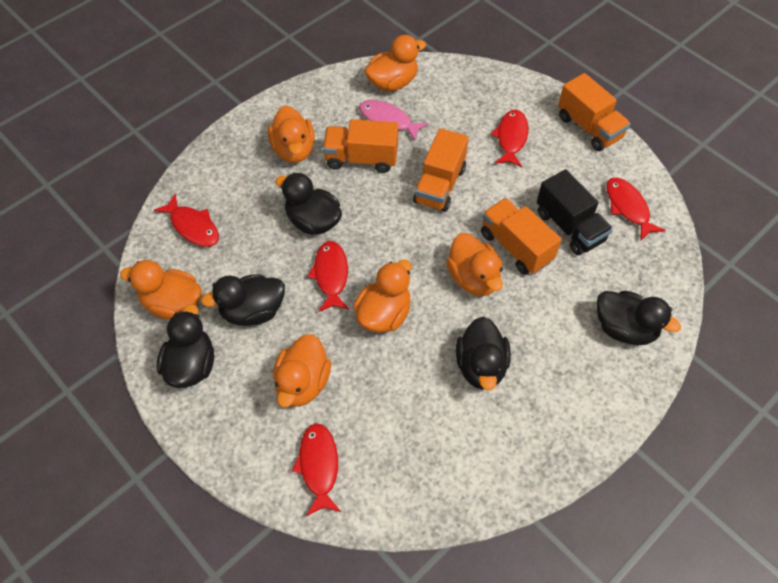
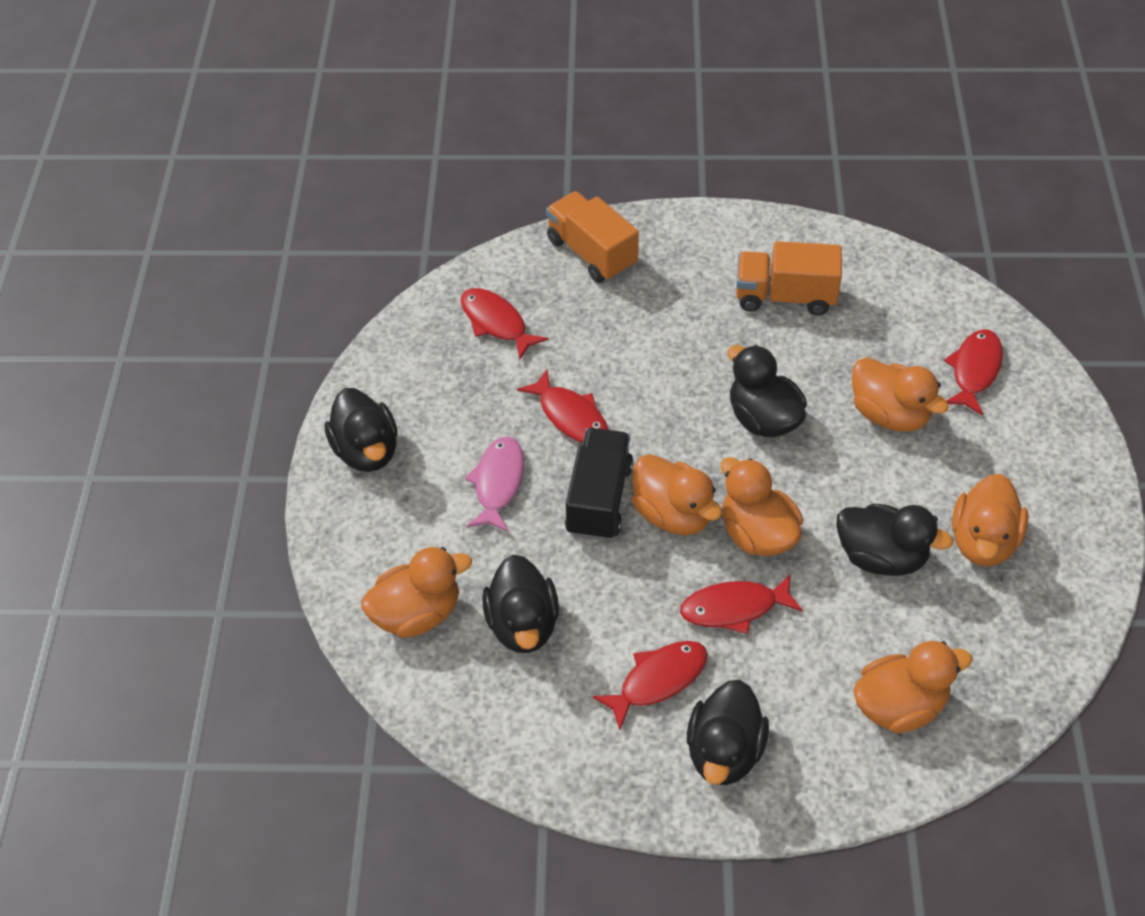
orange truck: [323,119,398,173] [413,128,468,212] [481,198,561,275] [558,73,631,151] = 4 -> [546,191,639,283] [736,241,842,316] = 2

